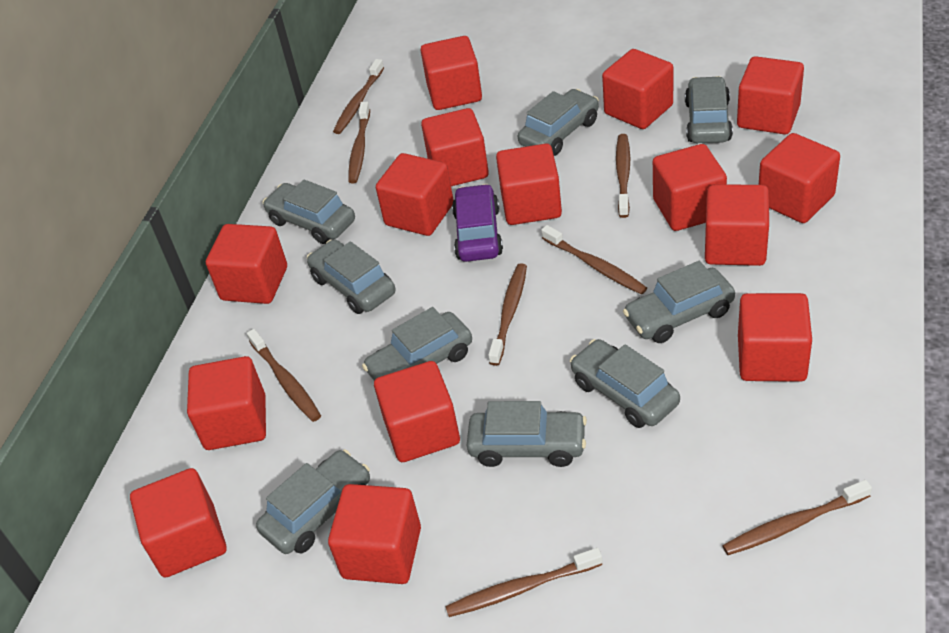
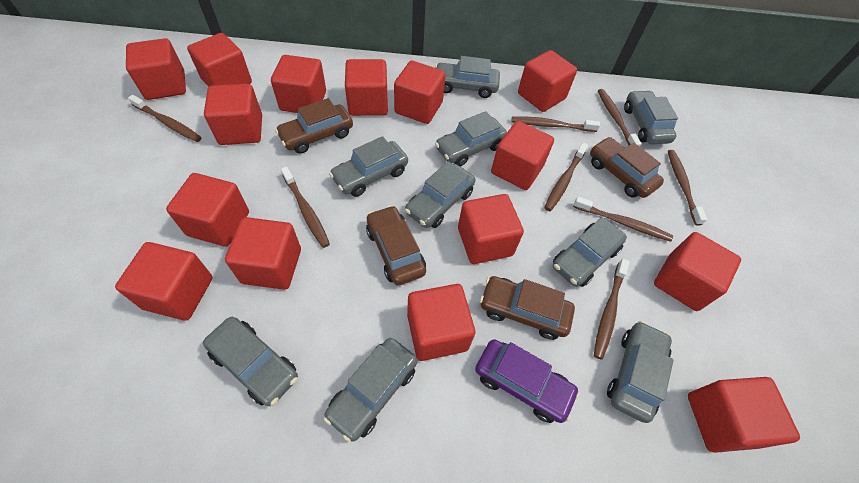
brown car: none = 0 -> [275,98,353,154] [366,205,426,286] [480,276,575,340] [590,137,664,198] = 4

